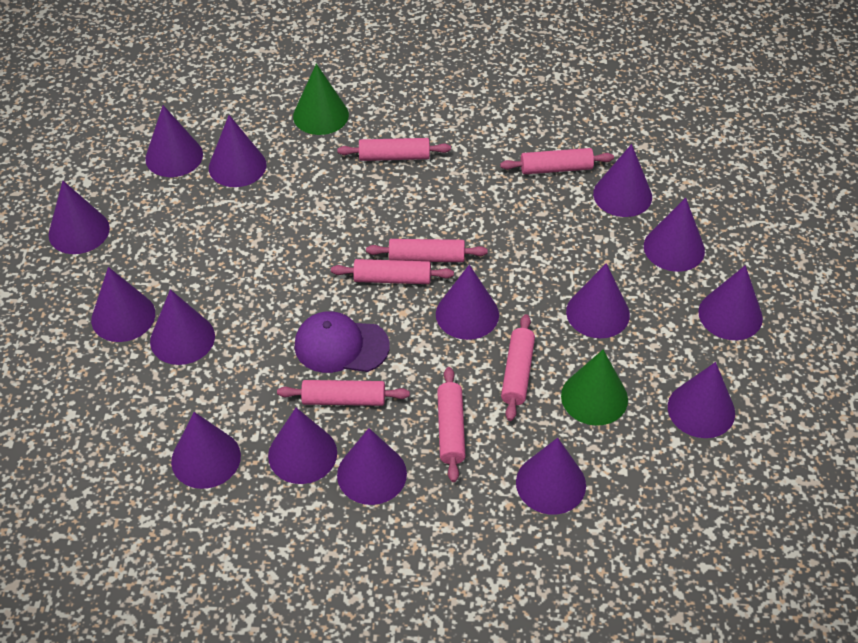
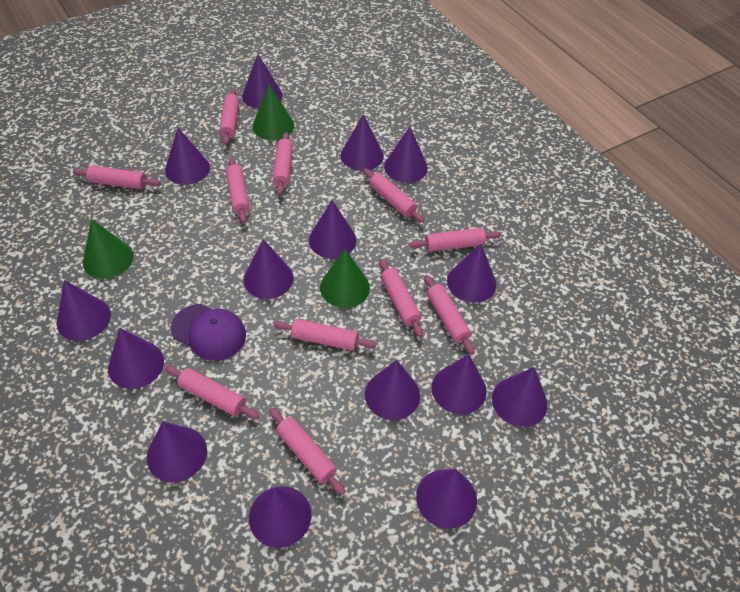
green cone: [293,64,349,135] [561,350,628,426] = 2 -> [83,219,134,279] [252,84,294,140] [320,249,370,308] = 3
pink rolling pin: [277,380,410,406] [331,259,454,284] [337,138,451,161] [366,239,488,262] [437,367,466,482] [500,148,614,174] [501,314,535,421] = 7 -> [73,165,161,189] [165,366,259,419] [219,89,239,145] [226,158,250,223] [270,408,345,495] [273,132,293,195] [274,319,376,351] [363,169,424,223] [379,259,423,337] [409,228,501,252] [424,275,475,355] = 11

